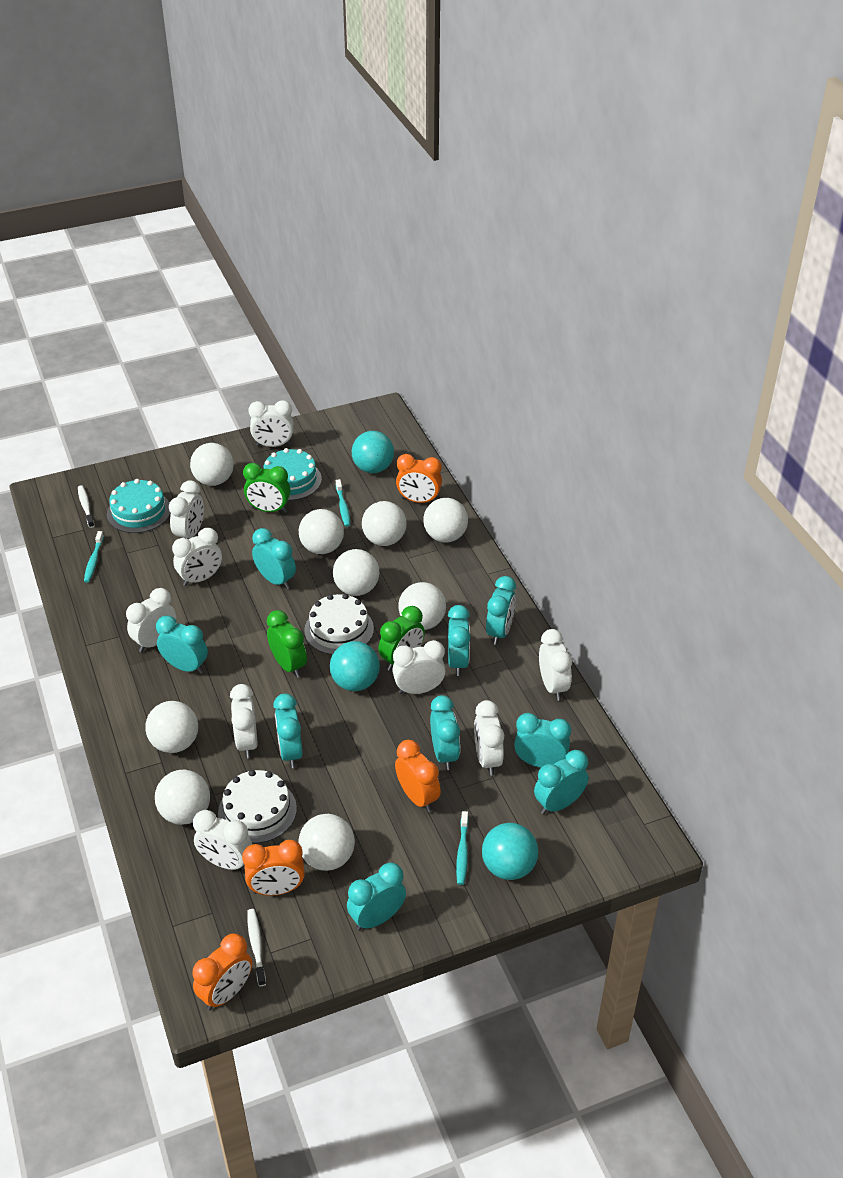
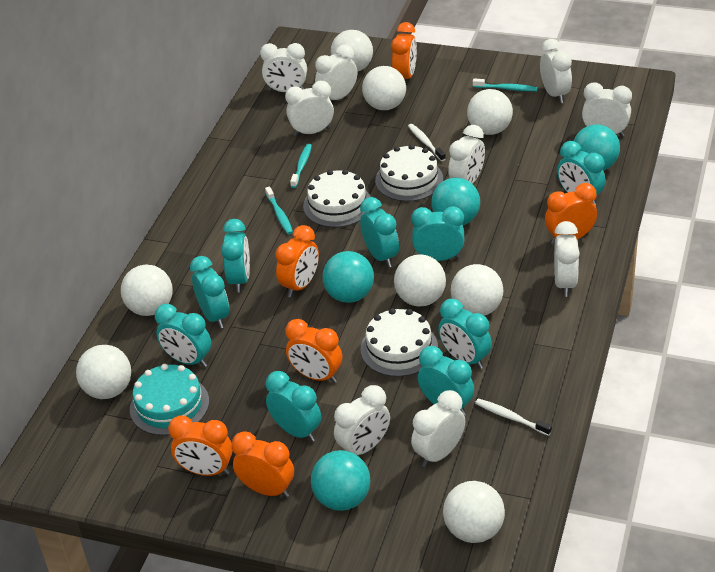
green clock: [243,463,290,513] [267,610,307,678] [379,606,425,671] = 3 -> none = 0
orange clock: [192,934,252,1010] [242,840,305,896] [395,740,441,812] [396,454,442,503] = 4 -> [168,415,233,476] [232,431,294,498] [276,225,319,297] [286,319,342,383] [391,22,417,79] [545,183,597,245] = 6
turquoise ball: [330,641,380,691] [352,431,394,473] [482,823,538,880] = 3 -> [311,450,370,511] [322,251,374,303] [431,178,480,225] [574,124,620,171] = 4
turquoise cake: [107,479,170,533] [264,448,322,500] = 2 -> [130,364,209,436] = 1
white ball: [145,701,198,753] [155,770,210,825] [190,443,234,486] [298,814,355,871] [299,509,344,554] [333,549,379,596] [362,501,407,546] [398,582,446,630] [423,498,468,542] = 9 -> [76,345,131,399] [121,264,173,316] [331,30,373,72] [362,66,406,110] [394,254,446,307] [443,481,505,543] [451,264,503,316] [467,89,513,135] = 8
white cake: [218,770,297,843] [304,594,374,655] = 2 -> [303,170,371,227] [360,308,438,377] [375,144,443,201] = 3

